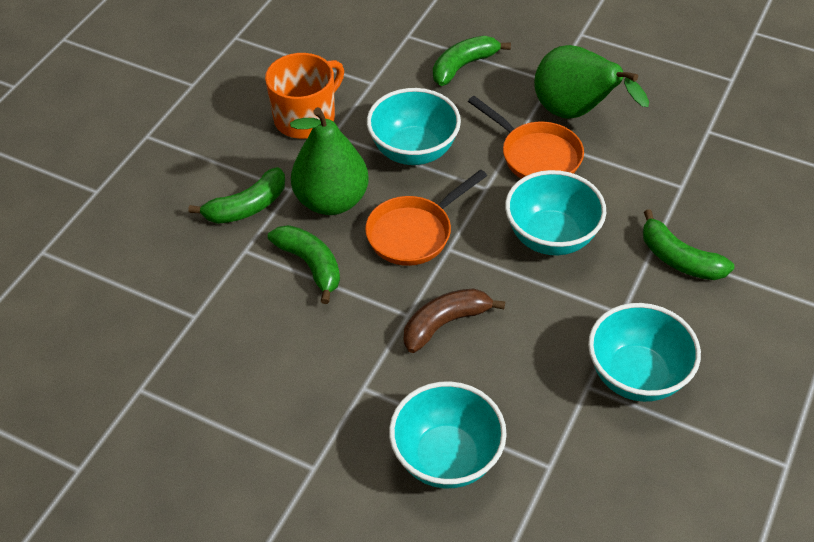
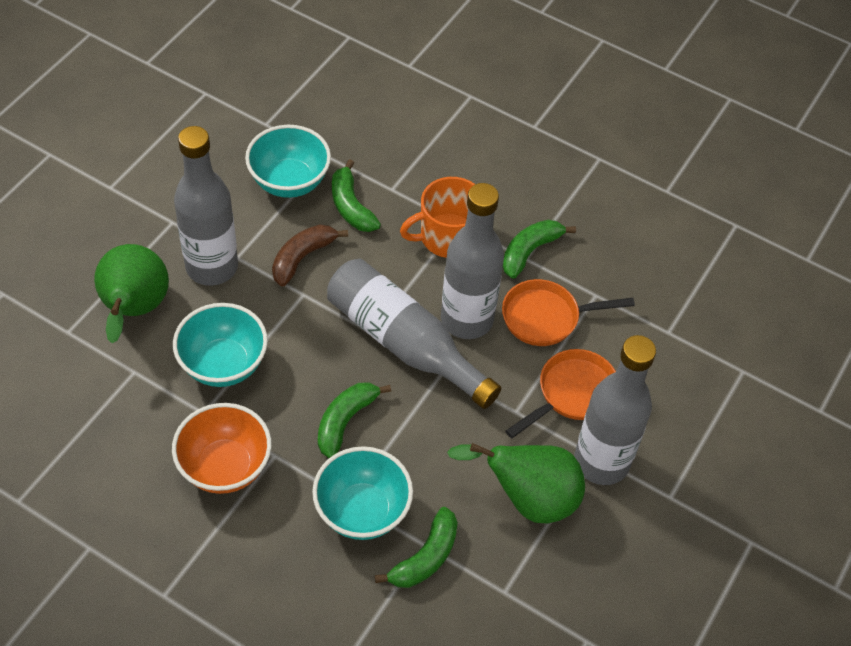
grey bottle: none = 0 -> [174,126,238,286] [327,258,501,409] [441,183,504,339] [574,335,656,485] = 4
orange bowl: none = 0 -> [172,403,272,494] = 1
turquoise bowl: [367,88,461,165] [389,381,507,488] [505,170,606,255] [588,303,701,402] = 4 -> [173,303,268,387] [245,125,331,198] [312,446,413,540] = 3

